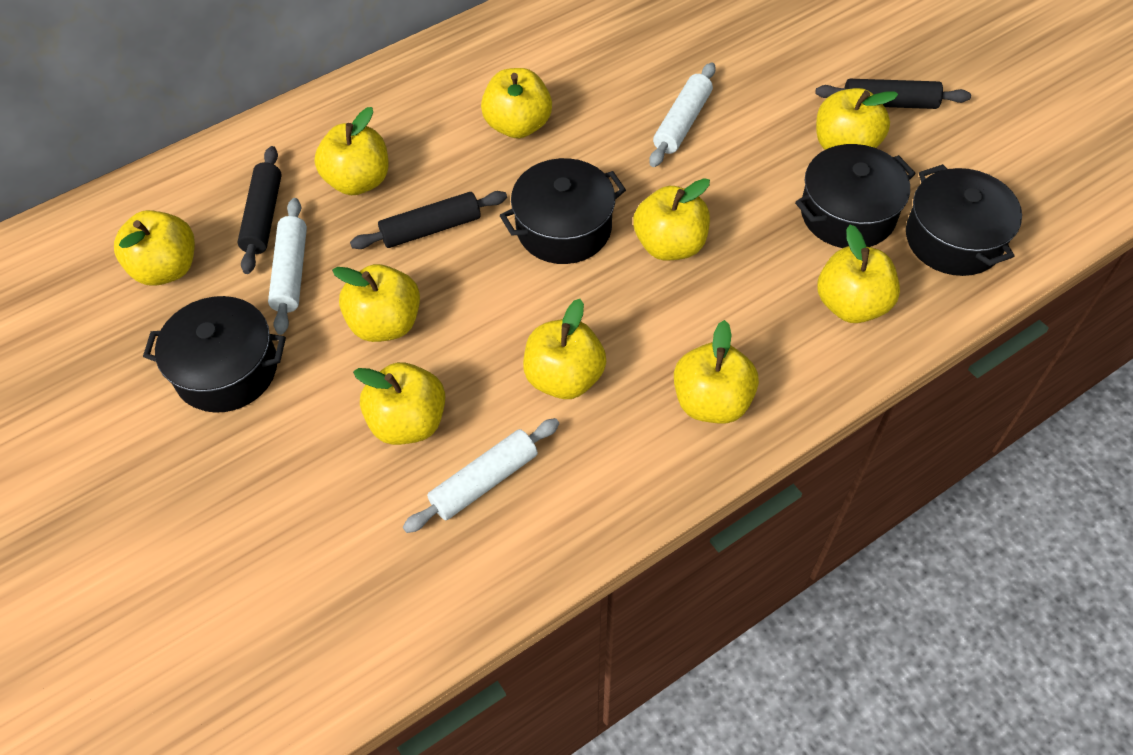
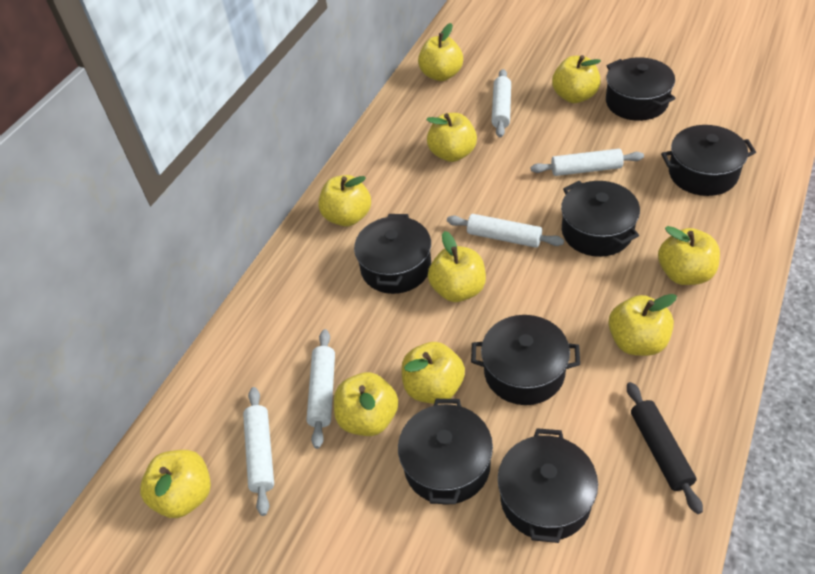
black pot: [143,296,286,413] [500,158,626,264] [795,144,916,248] [906,164,1022,276] = 4 -> [354,214,431,294] [398,399,493,505] [471,315,580,405] [498,428,598,543] [561,181,640,257] [606,57,675,121] [661,125,756,196] = 7
black rolling pin: [238,146,282,274] [350,191,507,249] [815,79,971,109] = 3 -> [627,382,703,514] = 1
white rolling pin: [268,198,307,335] [403,418,559,533] [649,62,716,167] = 3 -> [243,387,274,516] [306,329,335,449] [447,214,564,248] [492,69,511,137] [531,149,644,176] = 5

